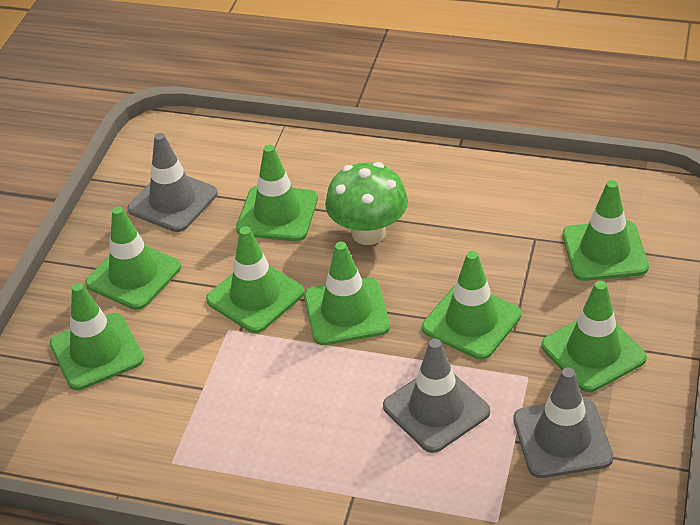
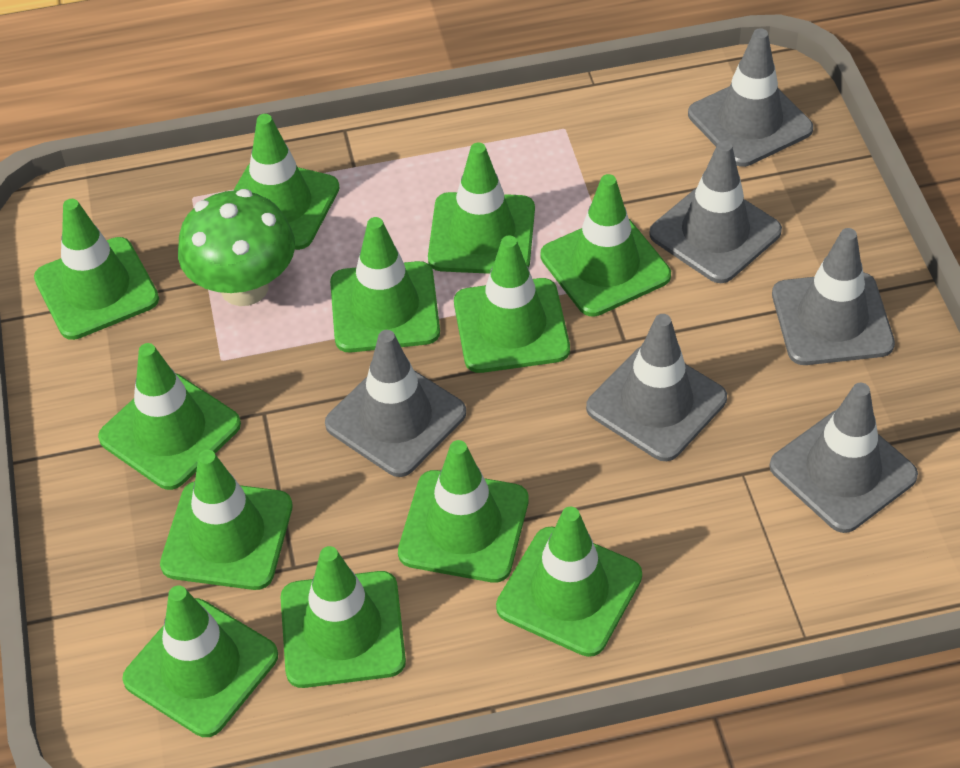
green traffic cone: [50,283,144,390] [85,206,181,310] [206,227,304,333] [236,145,318,241] [304,242,390,345] [422,251,521,360] [541,281,647,392] [563,180,649,281] = 8 -> [34,199,159,340] [98,343,241,490] [122,585,278,737] [160,450,292,590] [233,114,340,250] [280,546,406,688] [330,217,440,353] [398,440,529,583] [428,143,535,274] [454,236,570,373] [496,507,642,657] [541,174,671,317] = 12
grey traffic cone: [127,133,218,232] [383,339,490,453] [513,367,613,478] = 3 -> [325,330,466,477] [586,314,727,461] [649,140,782,283] [688,28,813,167] [769,383,918,533] [772,228,895,365] = 6

